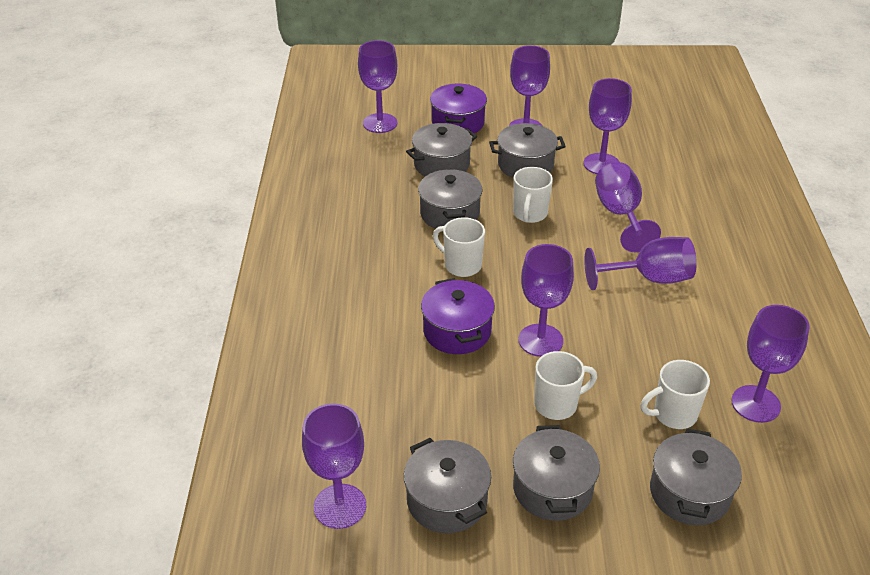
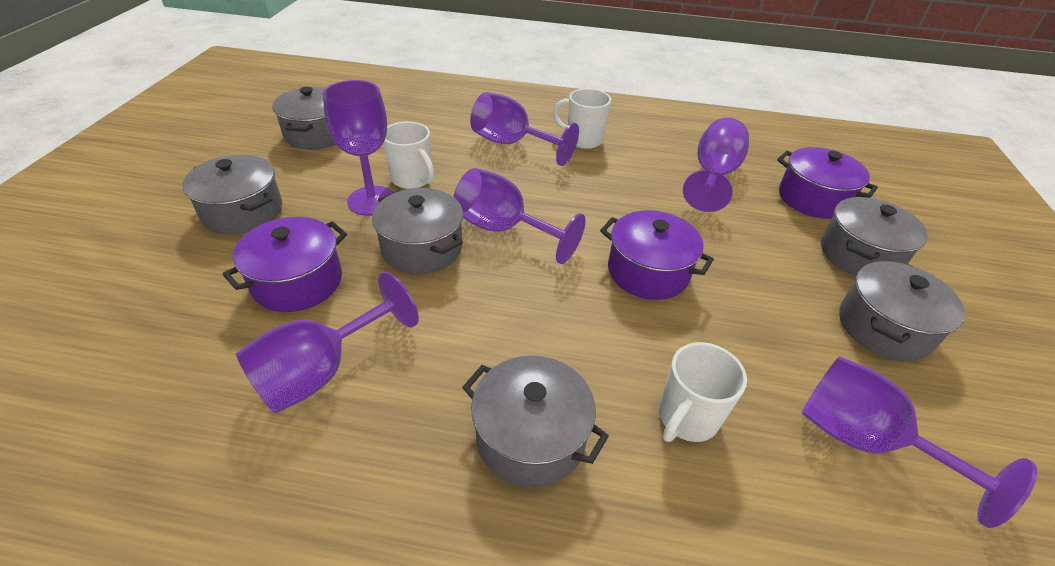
purple goblet: [302,403,366,529] [358,40,397,133] [509,45,550,126] [518,244,574,357] [584,78,632,174] [584,237,697,290] [595,162,661,252] [732,305,810,423] = 8 -> [236,272,419,414] [323,80,393,216] [453,168,586,264] [470,92,579,166] [683,118,749,212] [802,356,1037,528] = 6
purple pot: [421,278,495,354] [430,84,487,134] = 2 -> [222,217,347,312] [600,210,714,300] [777,147,878,219] = 3
white mug: [433,217,485,277] [513,167,553,223] [534,351,597,420] [641,360,710,429] = 4 -> [383,121,434,189] [553,88,611,149] [659,342,747,442] = 3

